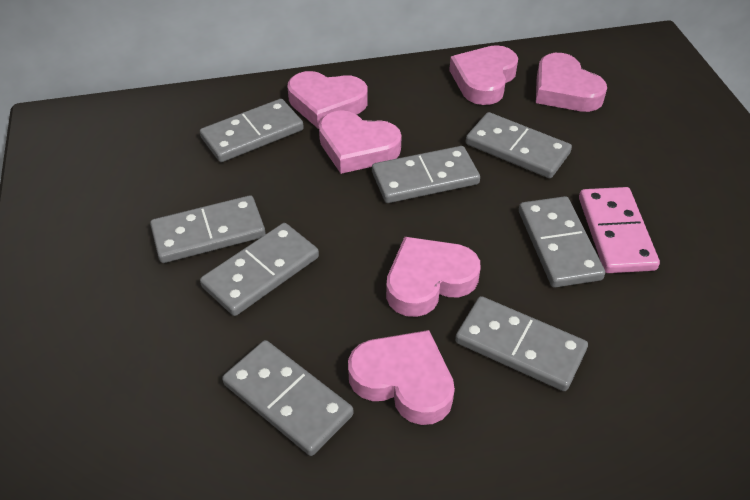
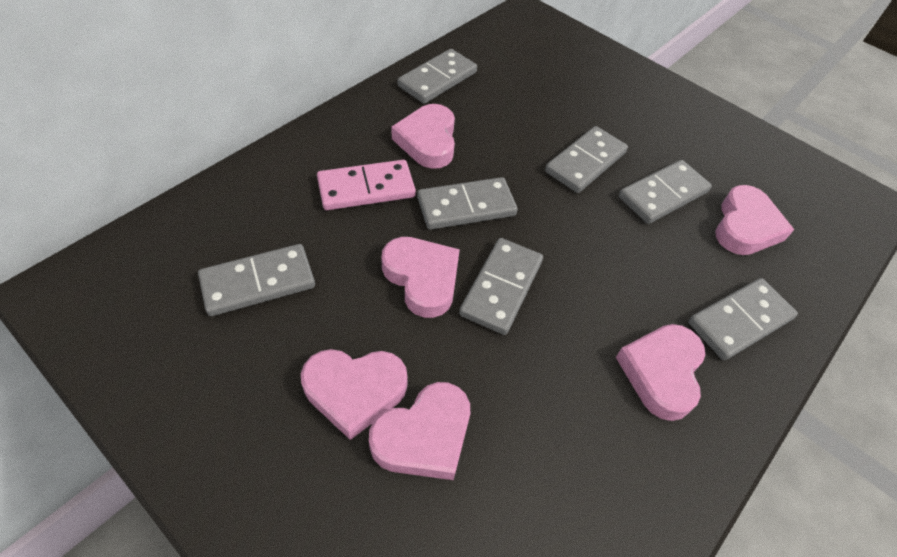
grey domino: [150,195,266,263] [200,99,304,162] [200,223,319,316] [222,340,353,456] [372,146,480,203] [455,296,588,391] [466,112,572,178] [519,196,605,288] = 8 -> [198,244,315,316] [398,49,477,103] [417,177,518,230] [459,238,543,335] [545,126,628,193] [619,160,712,224] [688,278,798,360] = 7

